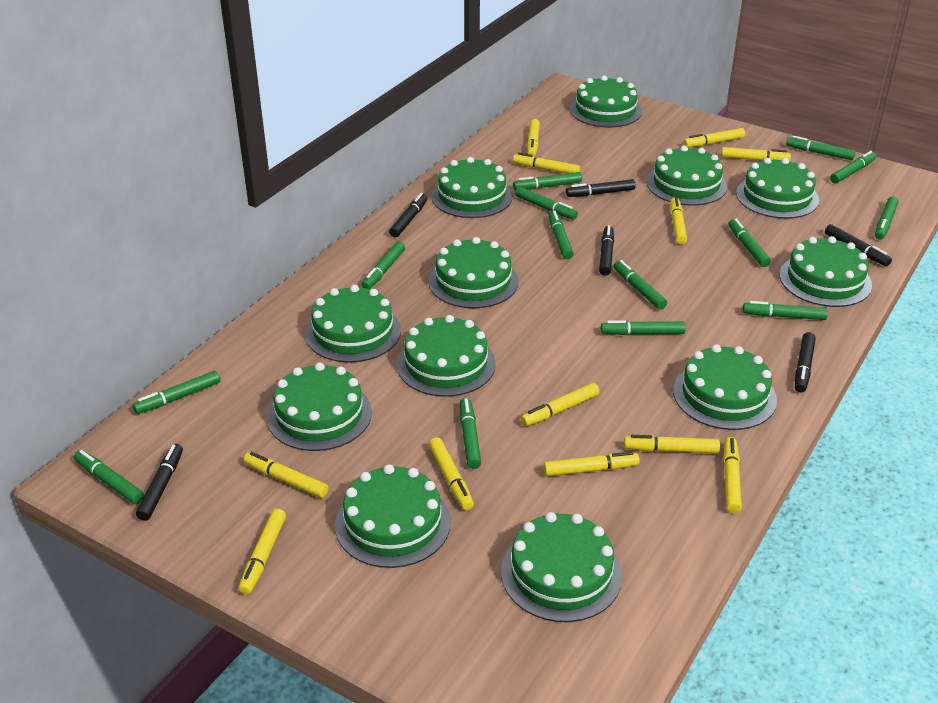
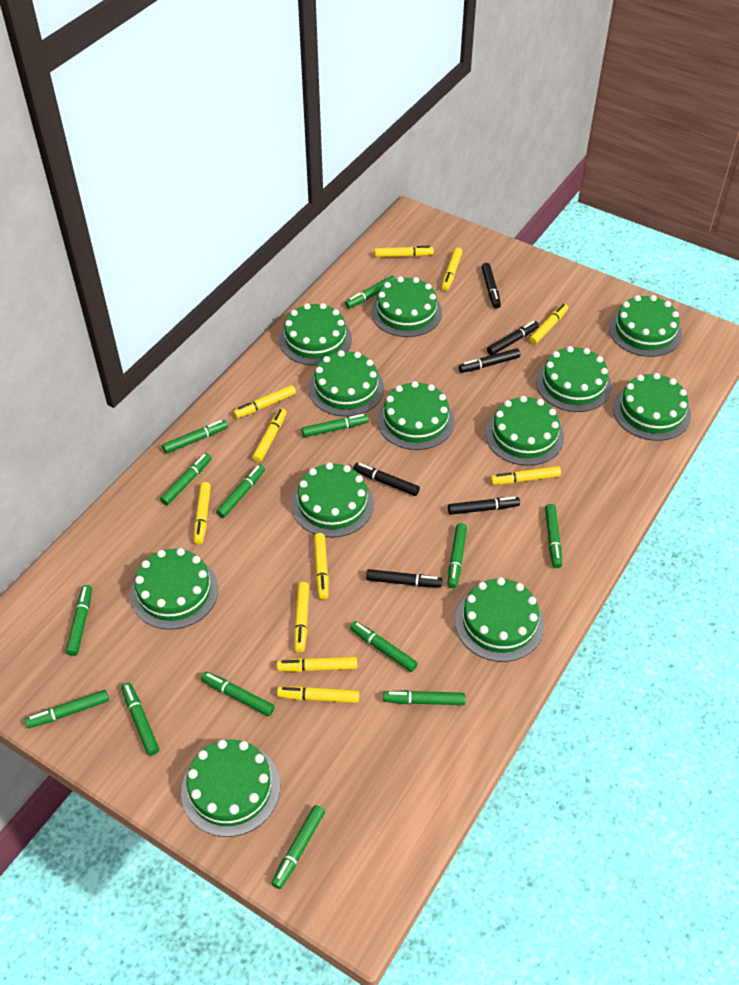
yellow marker: [238,509,286,595] [244,452,329,498] [429,438,474,510] [513,153,580,174] [521,383,599,426] [527,119,540,156] [543,451,640,476] [624,435,720,453] [670,197,687,244] [683,128,745,147] [721,147,791,161] [723,437,742,513] = 12 -> [194,482,211,544] [233,385,296,418] [252,408,286,462] [277,657,357,672] [277,686,359,703] [294,582,309,653] [314,533,329,599] [374,246,434,257] [441,247,462,291] [491,466,561,485] [529,303,568,344] = 11

